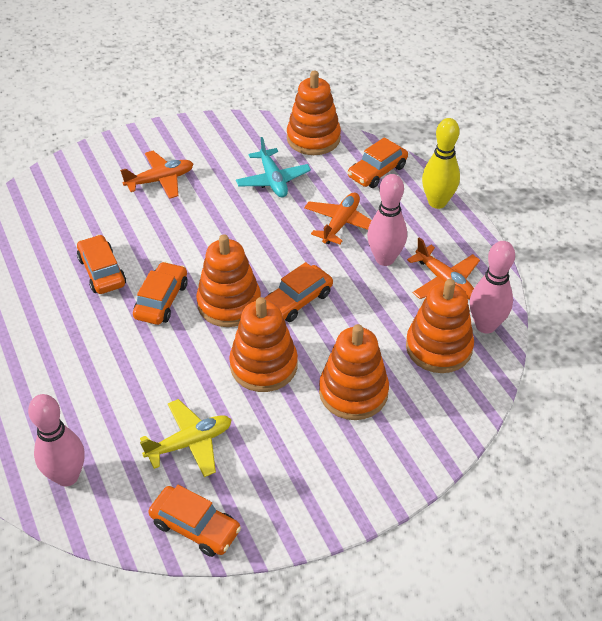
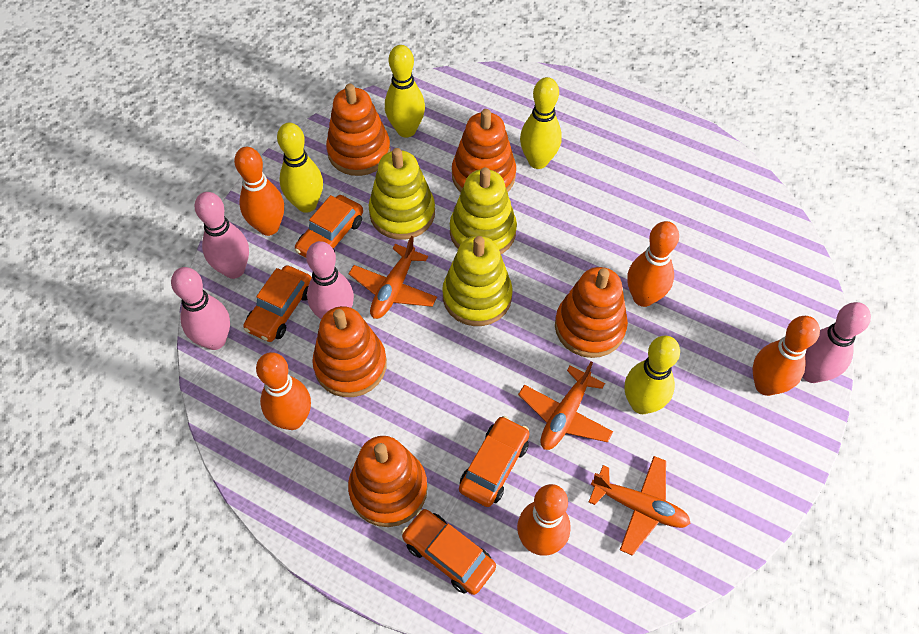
orange bowling pin: none = 0 -> [234,147,284,236] [256,352,311,430] [517,484,571,556] [627,221,679,307] [752,316,820,396] = 5
orange car: [77,235,126,294] [133,262,188,325] [148,485,241,557] [265,262,333,322] [348,137,408,188] = 5 -> [243,265,312,342] [295,195,363,258] [401,509,496,595] [459,416,530,507] = 4
pink bowling pin: [28,394,85,487] [367,174,407,266] [470,241,515,334] = 3 -> [171,267,230,350] [194,192,249,279] [306,241,354,319] [803,302,871,383] = 4
turquoise plane: [236,137,311,197] = 1 -> none = 0
yellow bowling pin: [422,118,460,209] = 1 -> [277,123,323,213] [385,45,425,138] [520,77,562,169] [625,335,680,414] = 4
yellow plane: [140,399,232,477] = 1 -> none = 0
yellow stacking toy: none = 0 -> [369,148,435,240] [442,236,513,326] [450,167,517,254] = 3

